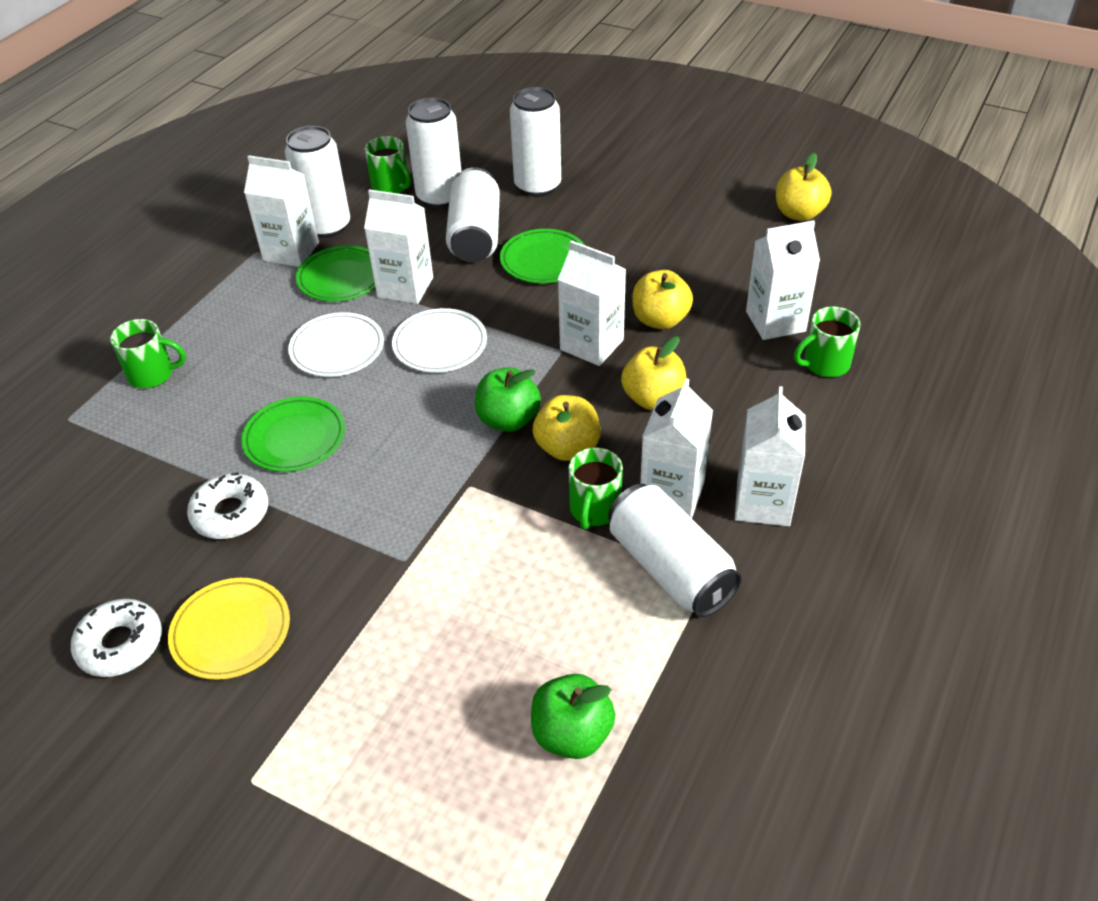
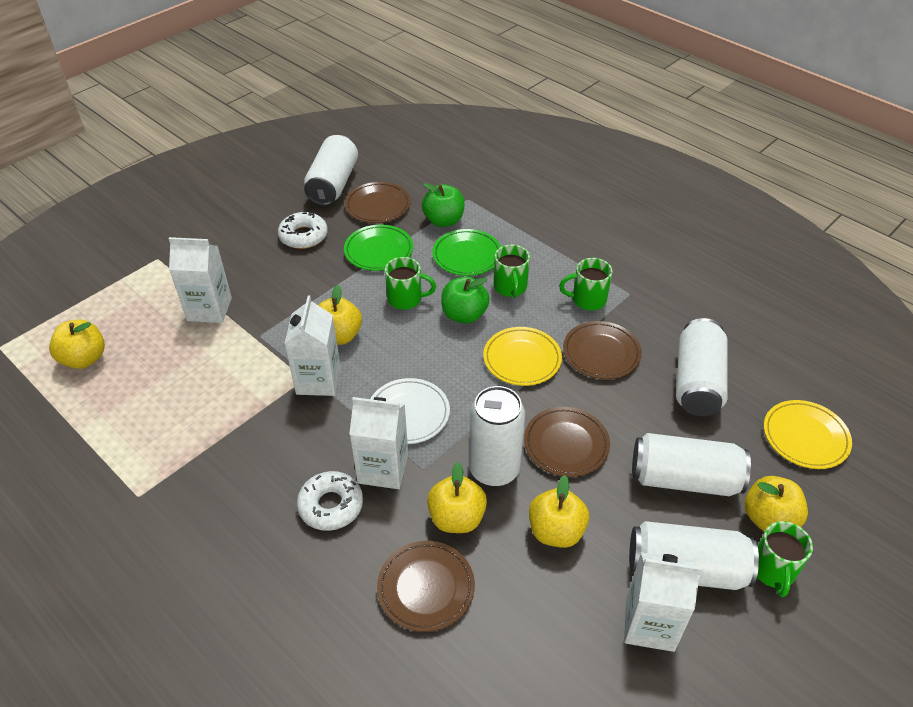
brown plate: none = 0 -> [345,182,411,223] [377,541,475,632] [524,407,610,477] [563,321,642,379] = 4
green plate: [241,397,345,472] [296,245,375,302] [500,229,584,283] = 3 -> [344,224,413,271] [432,229,501,276] = 2
white carton: [244,155,319,267] [364,189,433,304] [558,240,626,366] [640,378,713,518] [735,386,806,526] [746,220,820,340] = 6 -> [169,237,232,323] [284,296,341,396] [349,397,408,489] [624,552,702,652] = 4
white plate: [288,312,384,377] [392,308,487,372] = 2 -> [371,378,450,444] = 1
yellow apple: [533,395,601,461] [621,336,687,410] [633,270,693,329] [776,153,832,221] = 4 -> [49,319,105,369] [318,285,362,345] [427,462,487,533] [529,475,589,548] [745,476,808,532] = 5
yellow plate: [168,578,290,680] = 1 -> [483,327,562,386] [764,400,852,469] = 2

